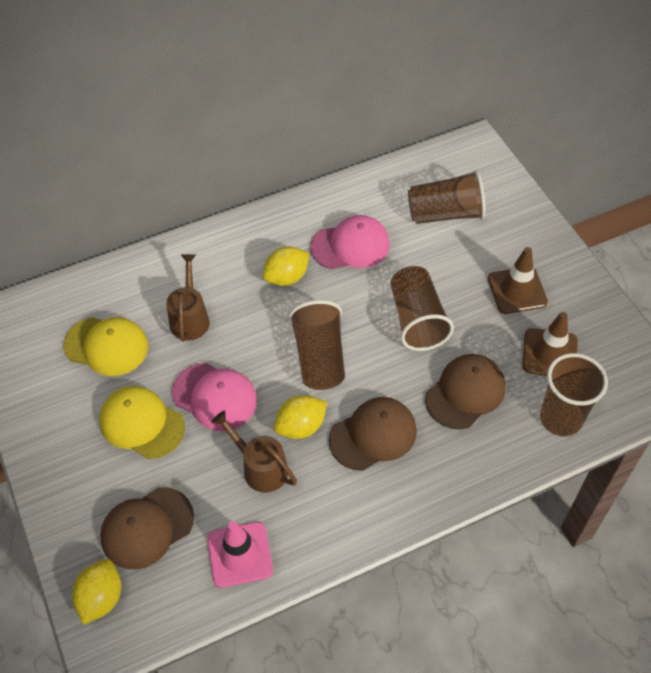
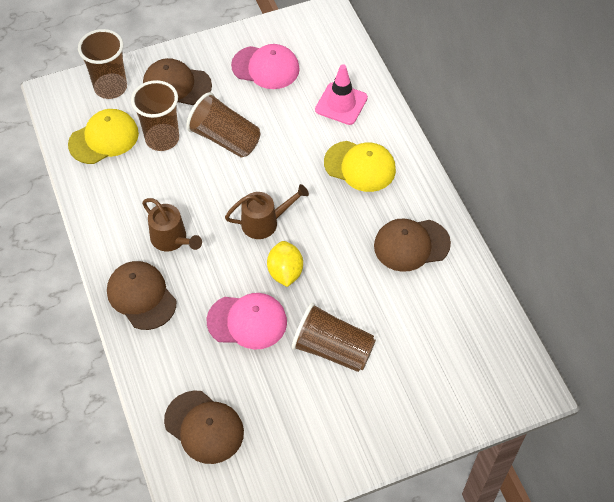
brown cap: [100,487,194,569] [329,397,417,471] [425,354,505,429] = 3 -> [107,261,176,330] [143,58,212,105] [164,391,244,464] [374,218,451,272] = 4
brown traffic cone: [488,247,548,314] [523,312,578,376] = 2 -> none = 0
yellow lemon: [72,559,121,625] [263,246,309,286] [274,395,327,439] = 3 -> [267,241,303,287] = 1

